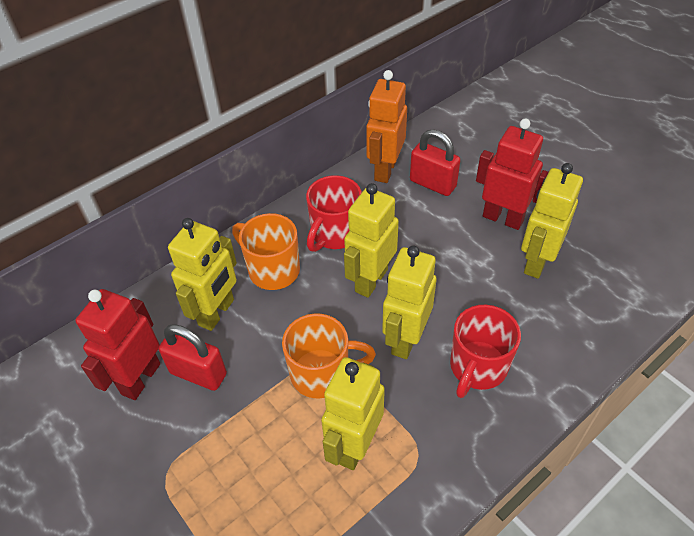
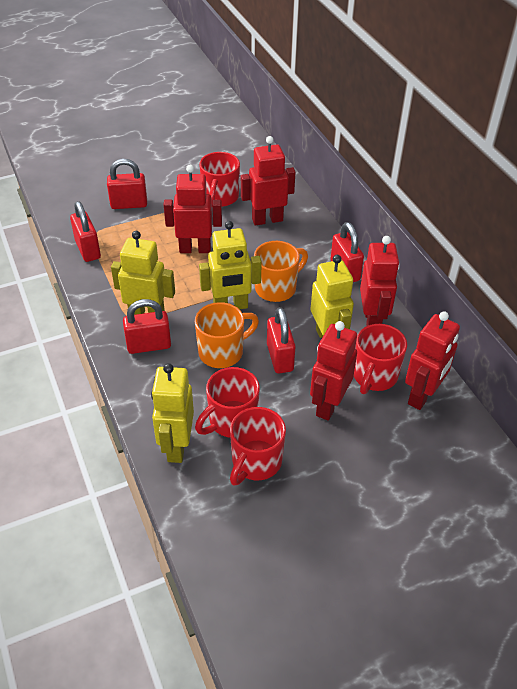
orange robot: [366,70,407,183] = 1 -> none = 0
red mug: [306,175,362,252] [450,305,521,398] = 2 -> [195,367,260,438] [199,152,240,207] [230,407,286,486] [354,324,407,394] = 4
red padlock: [159,324,227,391] [410,129,460,196] = 2 -> [70,201,101,262] [107,159,147,209] [123,299,171,354] [267,307,296,373] [330,222,364,282] = 5
red robot: [75,289,160,400] [476,119,549,230] = 2 -> [164,165,222,253] [241,136,296,226] [310,321,357,421] [360,236,400,326] [405,311,460,410] = 5
yellow robot: [168,218,237,331] [321,357,385,470] [344,183,399,298] [382,245,437,359] [521,163,583,279] = 5 -> [111,231,175,315] [151,363,194,463] [199,221,262,309] [311,255,354,338] = 4

